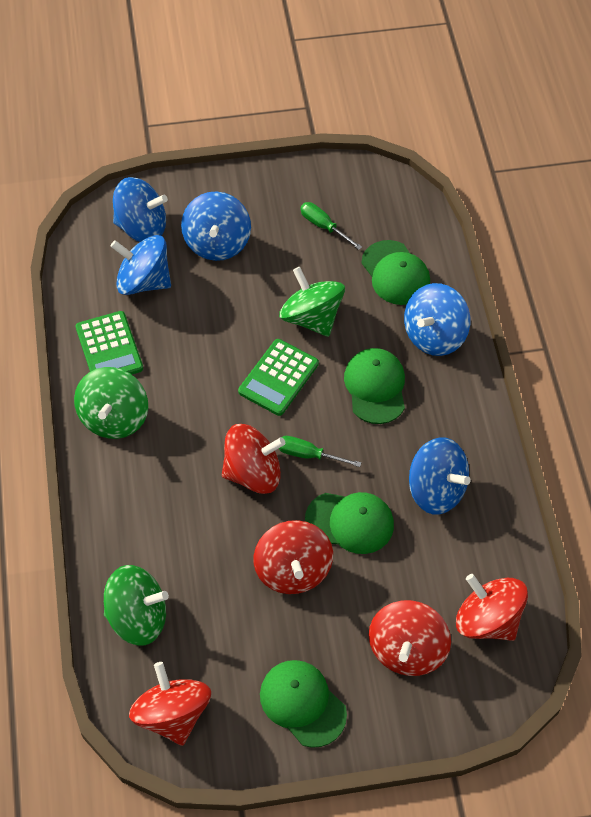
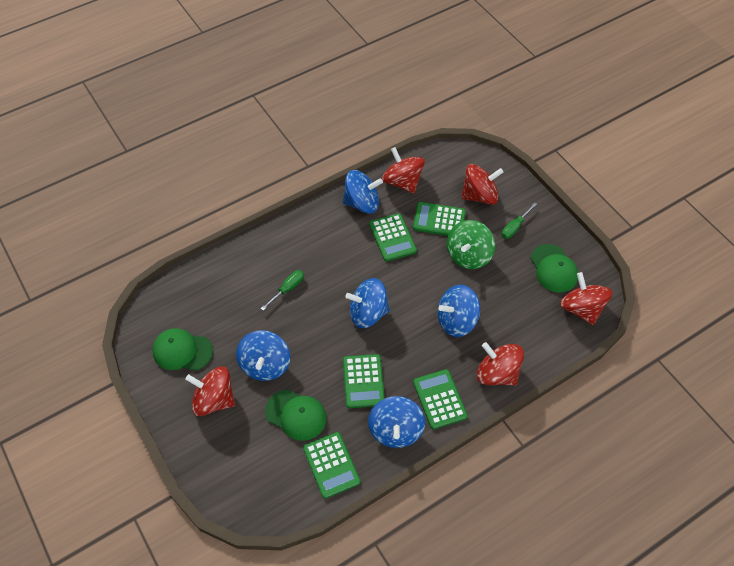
green calculator: [76,311,143,374] [238,339,319,416] = 2 -> [303,432,360,499] [343,354,385,408] [369,213,417,262] [413,202,466,236] [413,369,468,429] = 5
green cap: [260,660,347,748] [305,492,394,554] [344,348,405,424] [362,240,430,305] = 4 -> [152,328,213,371] [265,390,327,441] [530,244,578,293] = 3
green spinning top: [74,367,148,439] [104,565,169,646] [279,267,345,337] = 3 -> [447,220,495,269] = 1

